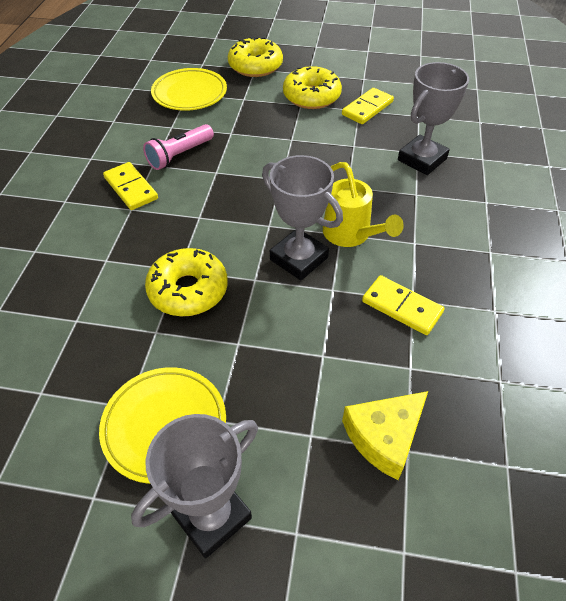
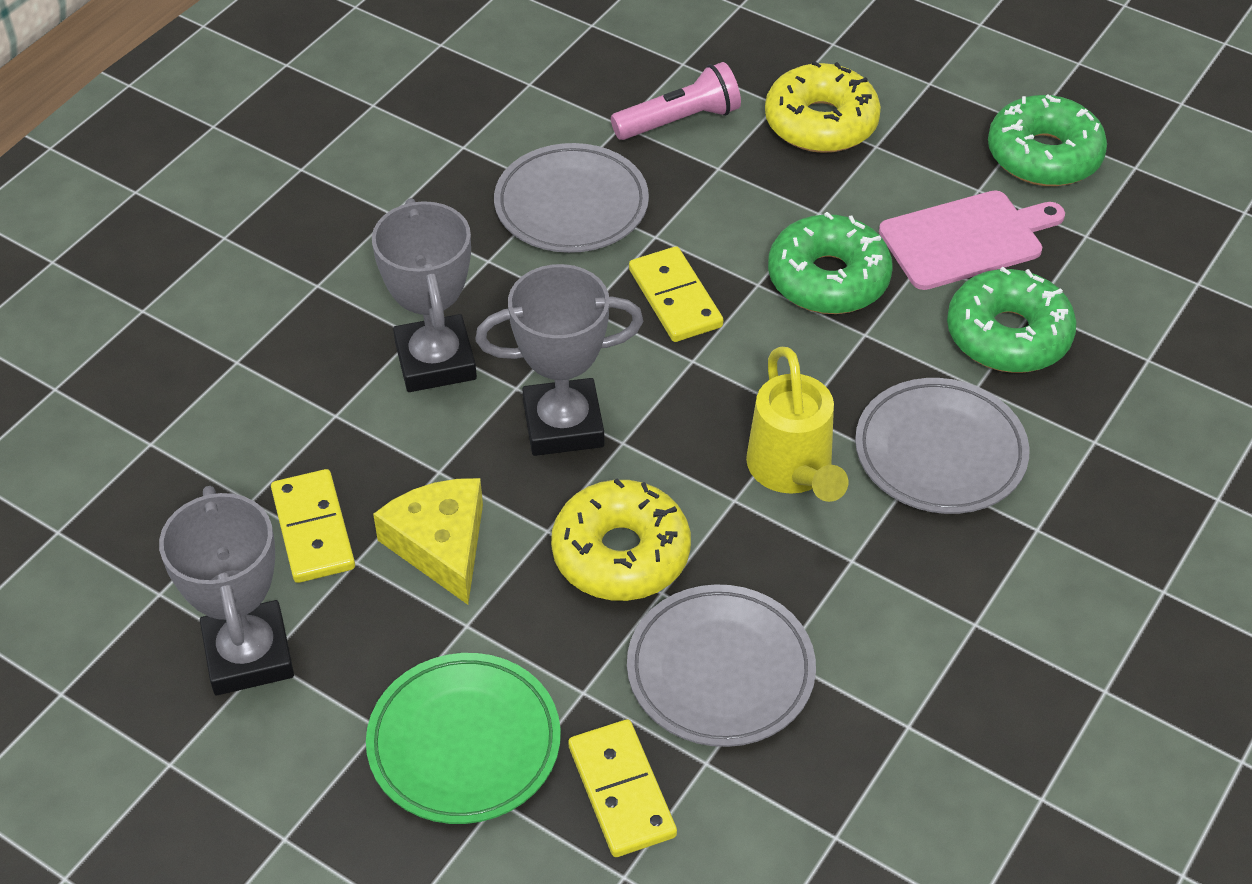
green donut: none = 0 -> [768,212,893,314] [947,267,1077,373] [988,94,1107,186] = 3
green plate: none = 0 -> [366,653,561,824] = 1
grey plate: none = 0 -> [494,143,649,253] [627,584,816,747] [855,378,1029,514] = 3
pink cutting board: none = 0 -> [879,190,1065,290] = 1
yellow donut: [145,248,228,316] [228,36,283,77] [283,66,342,109] = 3 -> [551,479,691,601] [765,61,881,153] = 2
yellow plate: [99,367,226,484] [151,68,227,111] = 2 -> none = 0

